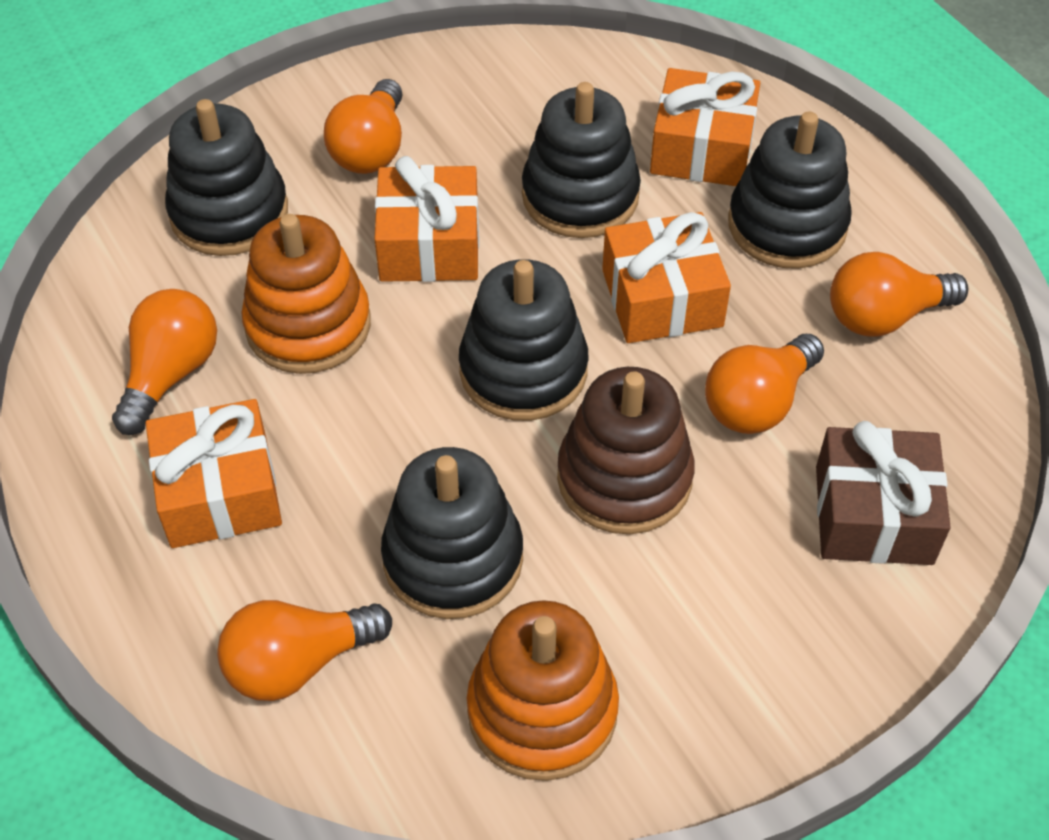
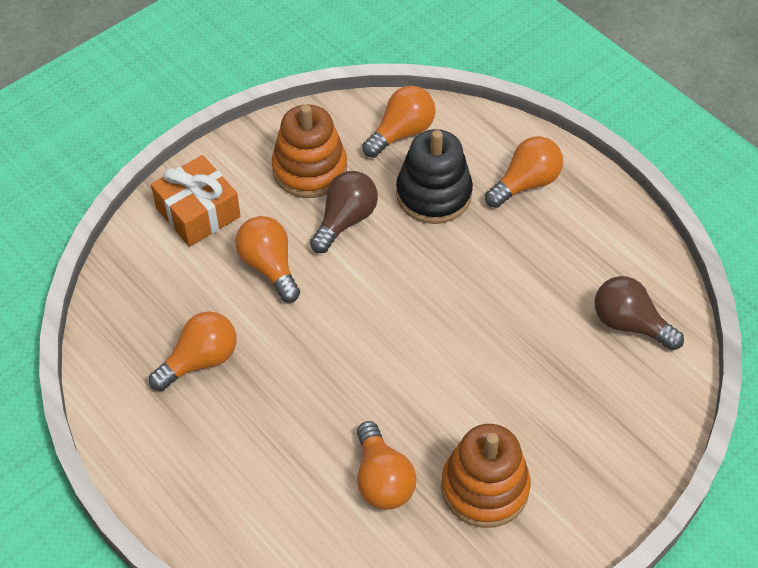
black stacking toy: [165,99,288,256] [381,447,523,619] [459,259,589,421] [522,82,641,238] [728,111,852,269] = 5 -> [396,129,473,224] = 1
brown gift: [816,421,951,565] = 1 -> none = 0
brown light bulb: none = 0 -> [310,171,378,253] [594,276,684,350] = 2
brown stacking toy: [557,367,695,534] = 1 -> none = 0
orange gift: [146,399,282,548] [375,156,479,282] [602,212,731,343] [650,68,760,186] = 4 -> [151,155,240,247] = 1

